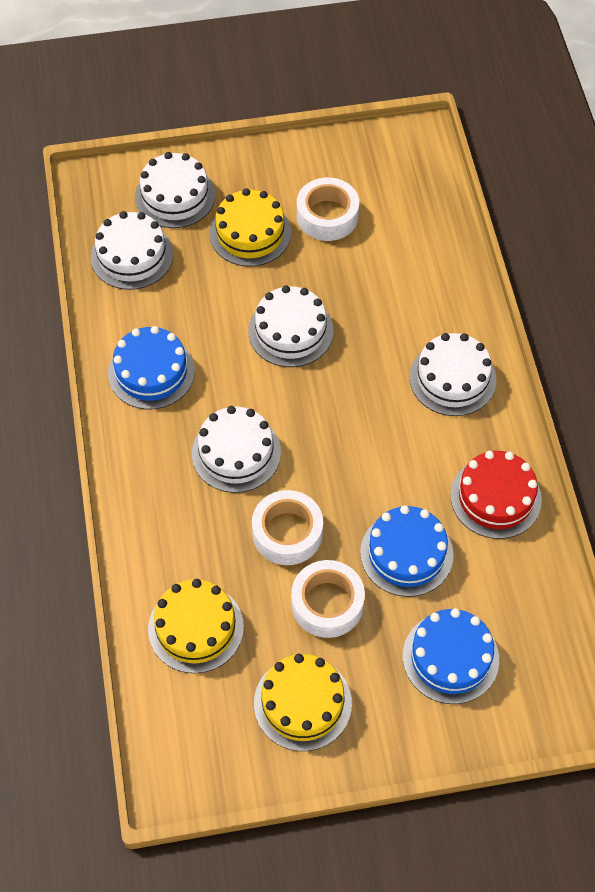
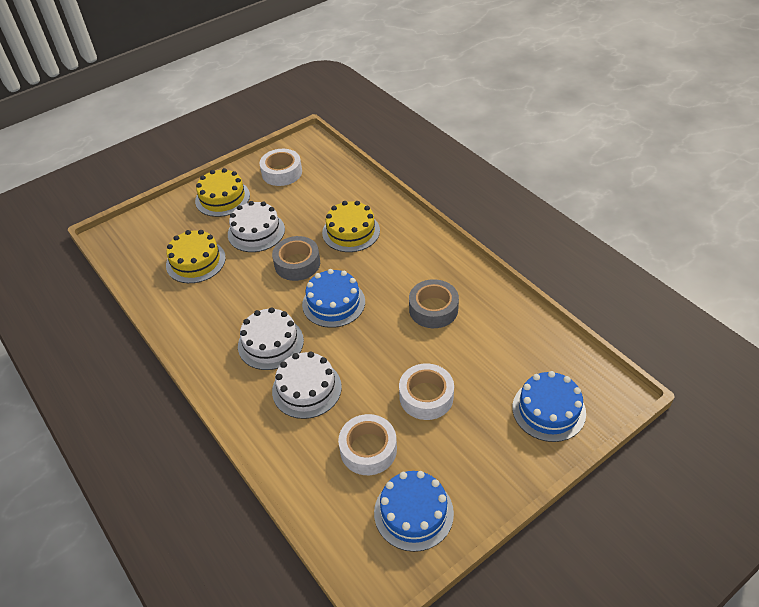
grey tape: none = 0 -> [272,236,320,281] [409,279,459,328] = 2
red cake: [450,451,542,539] = 1 -> none = 0
white cake: [91,211,173,290] [135,152,215,228] [192,406,281,493] [248,285,333,367] [409,333,496,416] = 5 -> [228,201,285,252] [238,307,304,370] [272,352,342,419] = 3

